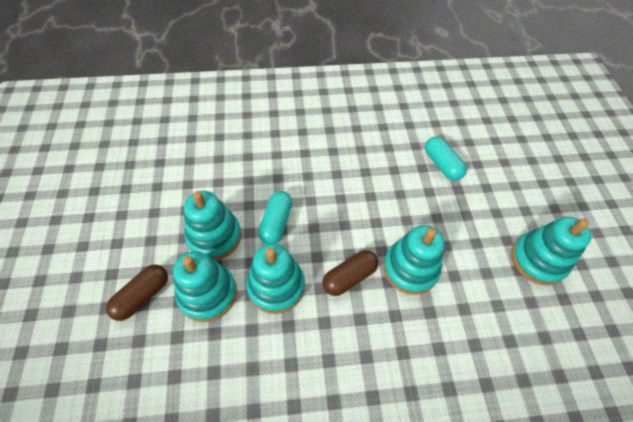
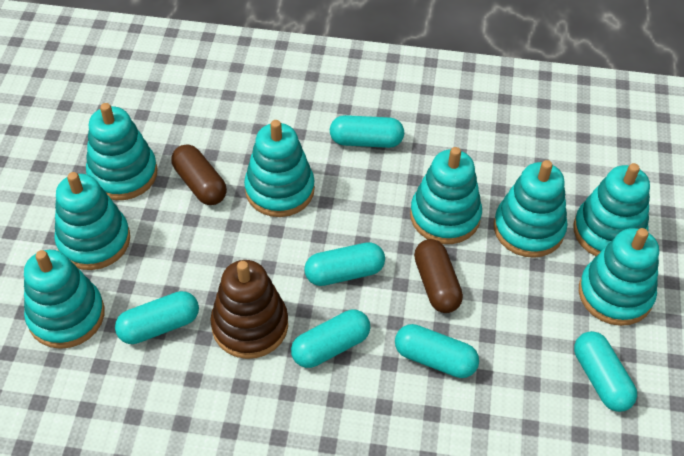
brown stacking toy: none = 0 -> [210,260,288,359] = 1
turquoise capsule: [258,191,292,244] [425,136,467,181] = 2 -> [115,291,199,344] [291,310,370,368] [304,242,385,286] [330,115,404,148] [395,324,479,378] [574,331,637,412] = 6
turquoise stacking toy: [173,251,237,322] [184,191,241,261] [246,243,305,314] [383,225,445,295] [511,217,592,285] = 5 -> [24,250,105,349] [54,172,130,270] [86,103,158,200] [244,120,315,217] [410,147,482,244] [494,160,567,258] [573,163,650,256] [579,228,659,326] = 8

